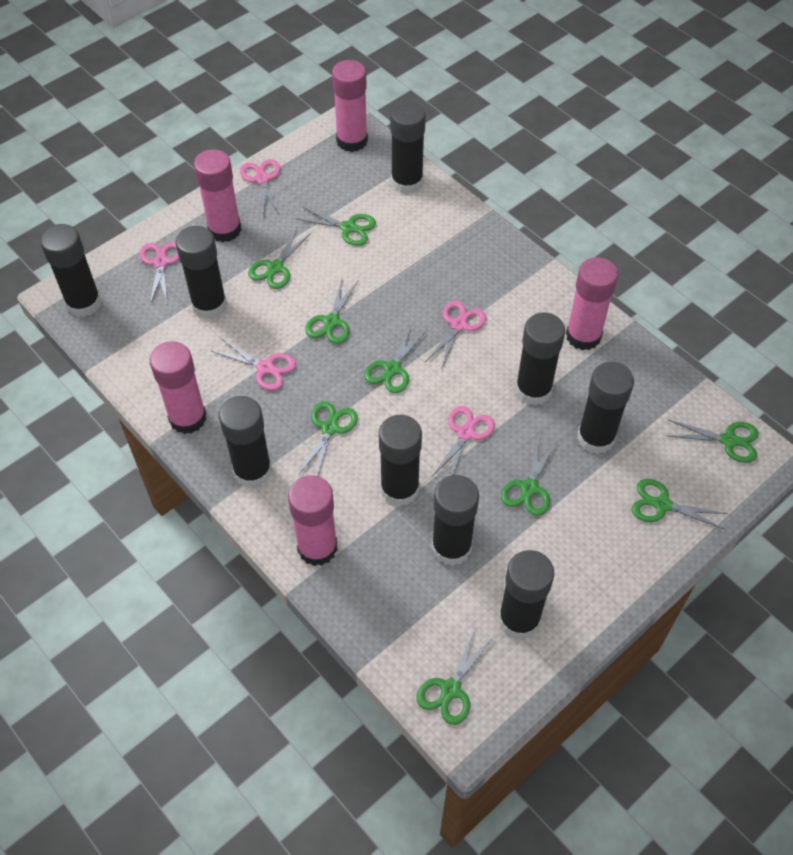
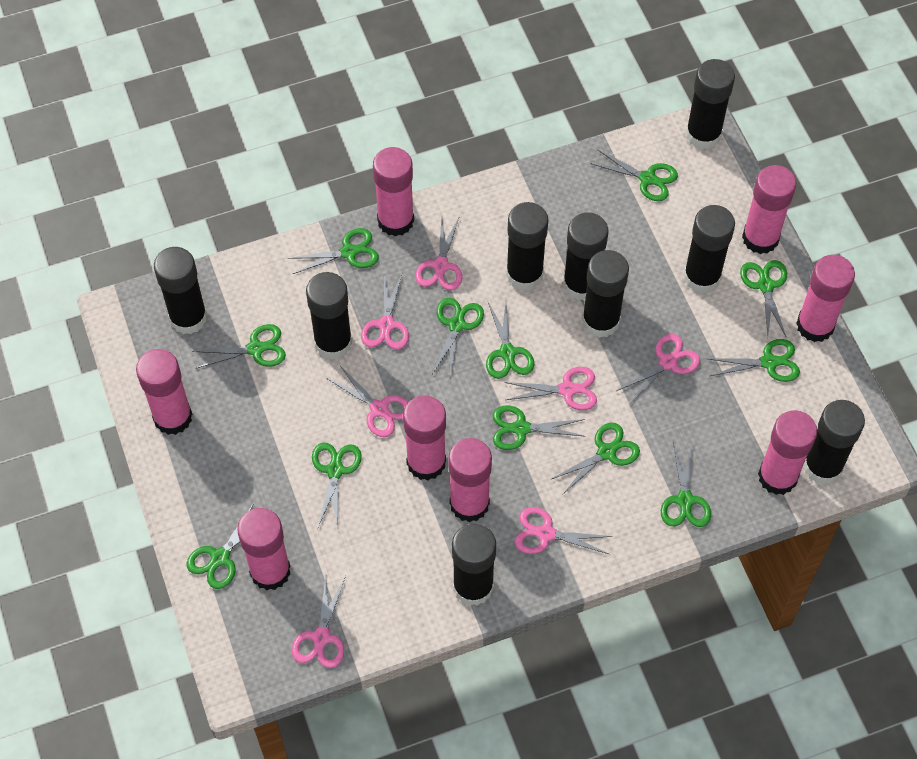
green scissors: [248,228,311,289] [296,207,376,246] [299,401,358,476] [305,280,359,344] [364,323,427,393] [416,629,494,725] [501,436,558,516] [631,479,728,530] [668,420,758,463] = 9 -> [187,503,254,589] [192,324,286,369] [288,228,379,274] [312,443,362,529] [432,298,484,378] [486,301,534,379] [493,405,586,450] [550,423,640,494] [590,149,678,201] [661,442,711,527] [709,339,800,382] [740,260,787,336] = 12
pink glue stick: [150,341,206,434] [194,149,241,242] [288,475,337,566] [332,60,368,152] [566,257,618,350] = 5 -> [136,349,192,435] [237,508,290,590] [373,147,414,236] [403,396,446,481] [449,438,492,522] [742,165,796,254] [758,410,817,495] [796,255,855,342] = 8
pink scissors: [140,242,179,305] [212,338,296,391] [240,159,280,216] [426,301,486,368] [432,406,495,476] = 5 -> [292,576,346,668] [326,366,408,437] [361,272,409,350] [415,216,462,290] [504,367,597,410] [514,507,613,554] [617,334,700,403] = 7

